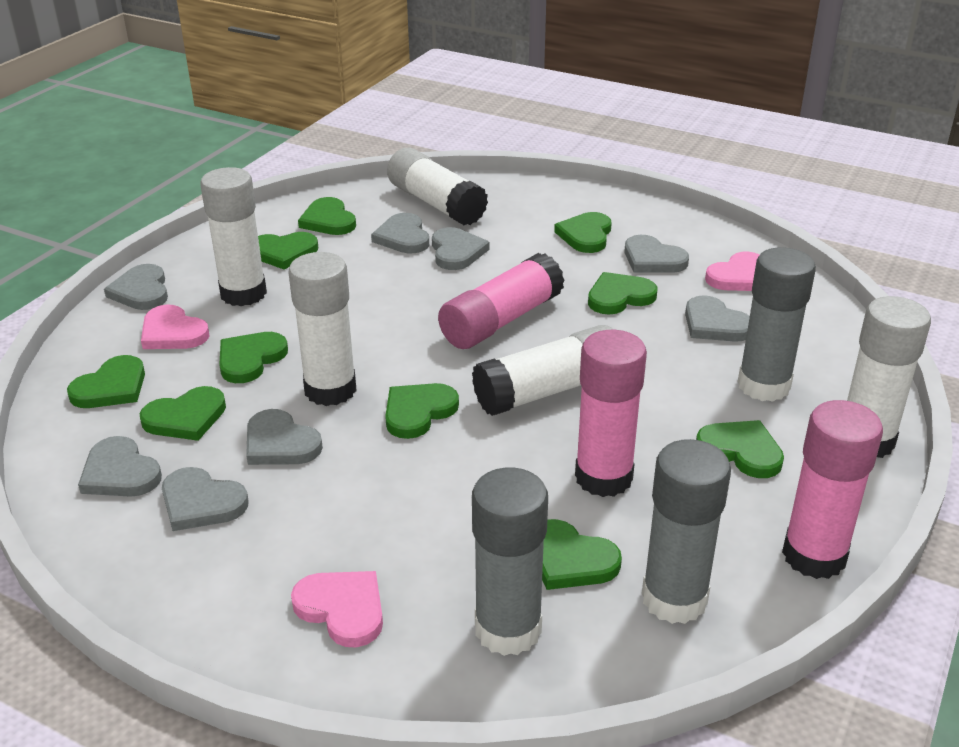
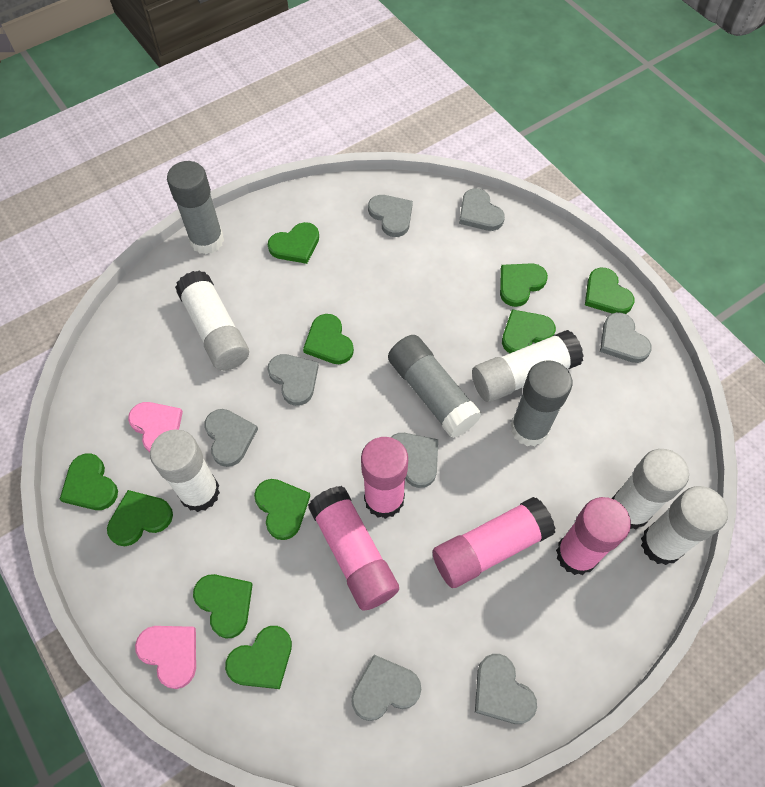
pink glue stick: [438,253,565,349] [575,330,647,497] [782,400,883,579] = 3 -> [308,486,399,611] [361,437,408,519] [432,497,555,588] [556,497,631,575] = 4
pink heart: [141,305,209,349] [291,571,383,647] [705,251,760,291] = 3 -> [128,402,183,453] [135,626,196,689] = 2

